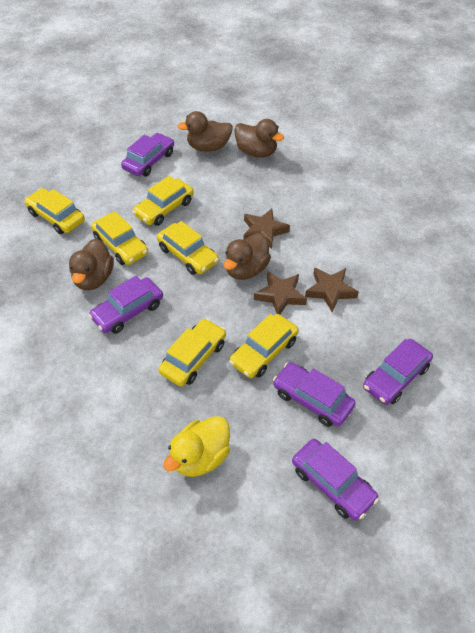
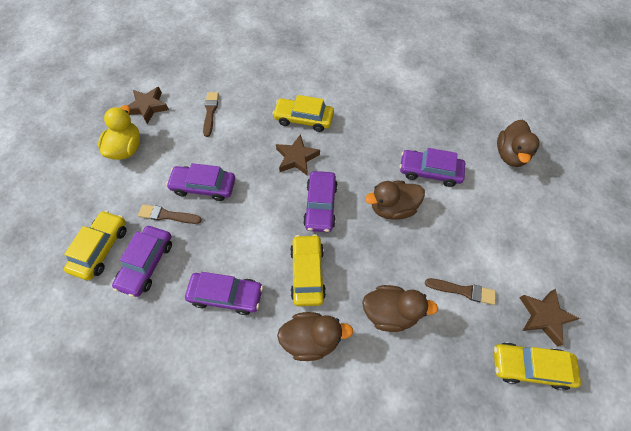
brown brush: none = 0 -> [138,204,202,224] [203,92,219,137] [425,278,496,305] = 3
yellow car: [25,188,85,234] [91,211,148,265] [132,176,194,226] [157,221,219,275] [158,319,226,387] [229,314,299,378] = 6 -> [64,210,126,280] [272,95,334,132] [290,234,326,306] [494,342,581,390] = 4

